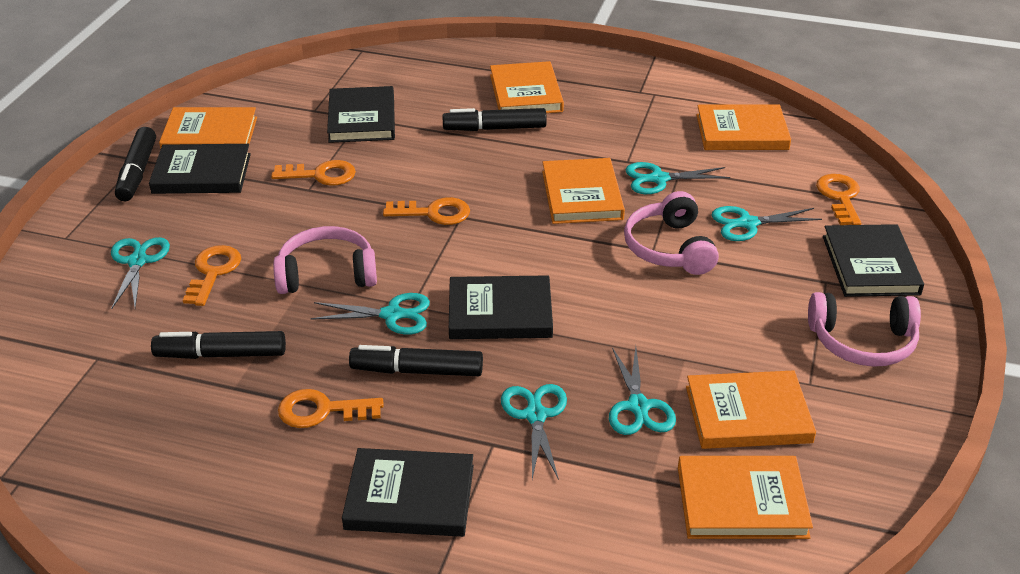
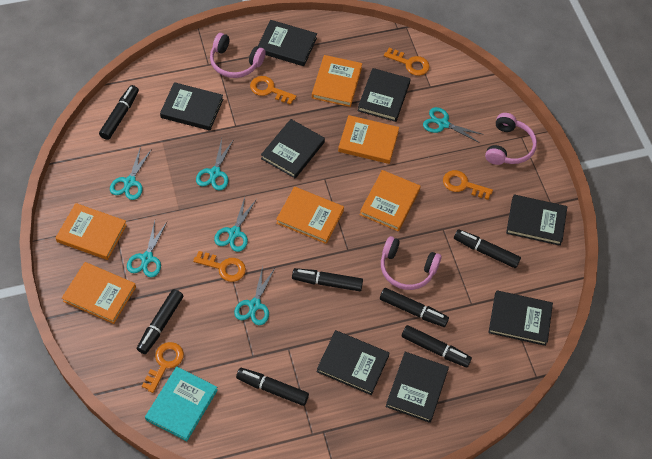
black book: [149,144,251,194] [327,86,395,143] [342,448,474,537] [449,275,553,339] [823,224,924,297] = 5 -> [160,82,223,131] [258,20,317,66] [261,119,325,178] [317,330,390,395] [358,68,411,122] [386,352,449,423] [488,290,553,346] [506,195,567,246] = 8
black marker: [115,127,156,201] [151,331,286,359] [349,345,483,376] [442,108,547,131] = 4 -> [99,85,139,140] [137,289,183,354] [236,368,309,406] [292,268,363,291] [380,288,449,327] [402,325,472,367] [454,229,521,268] = 7
turquoise book: none = 0 -> [145,367,218,441] = 1

